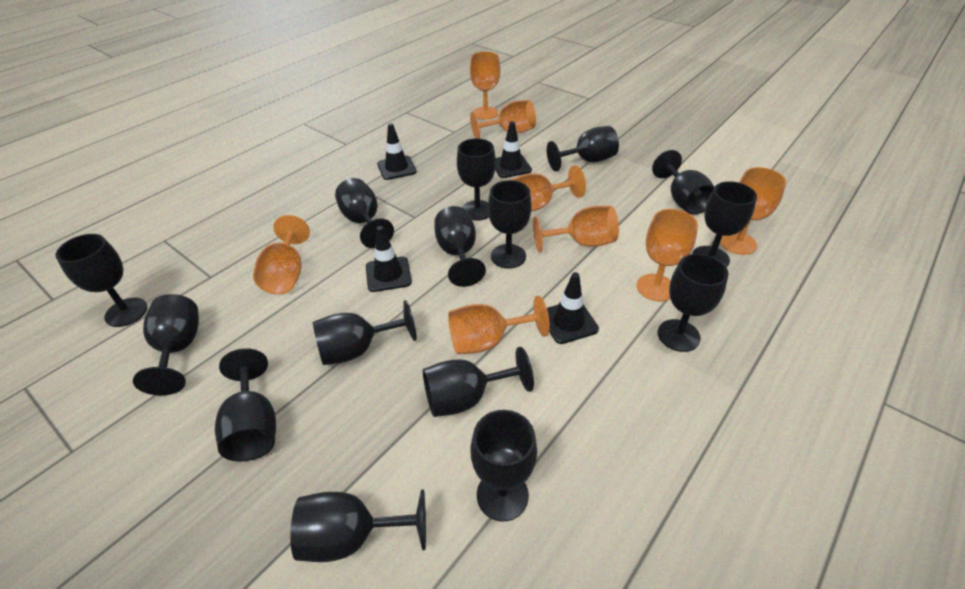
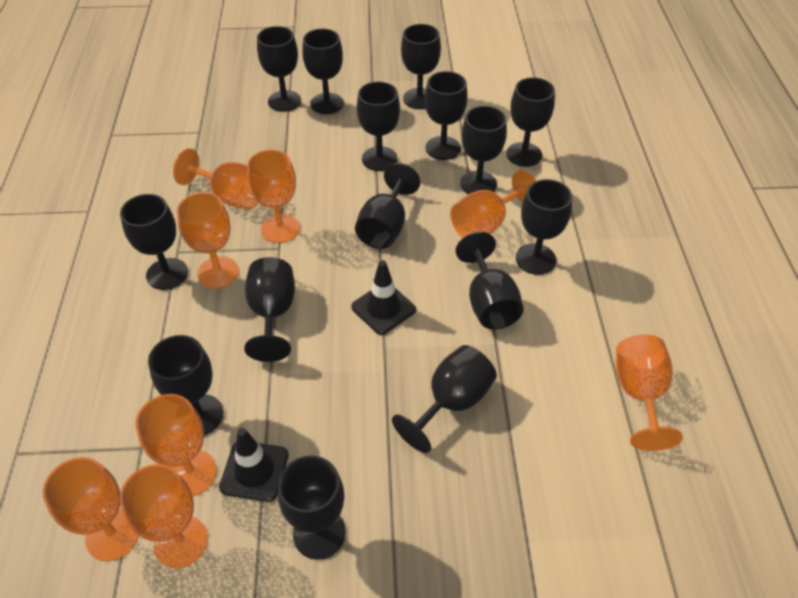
black traffic cone: [366,226,412,292] [377,123,417,180] [495,122,532,178] [547,272,599,344] = 4 -> [219,428,289,502] [351,260,416,335] = 2

